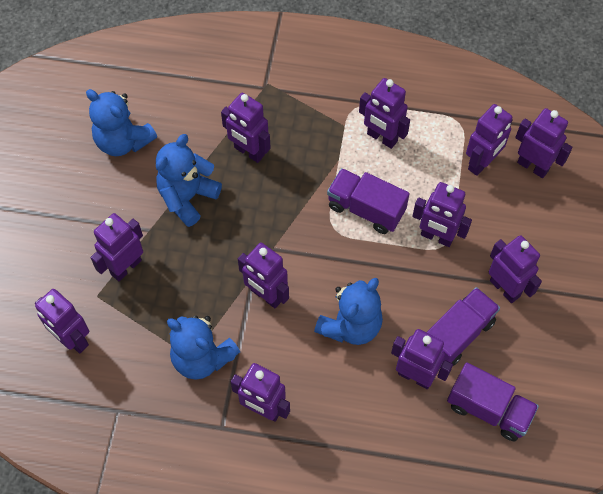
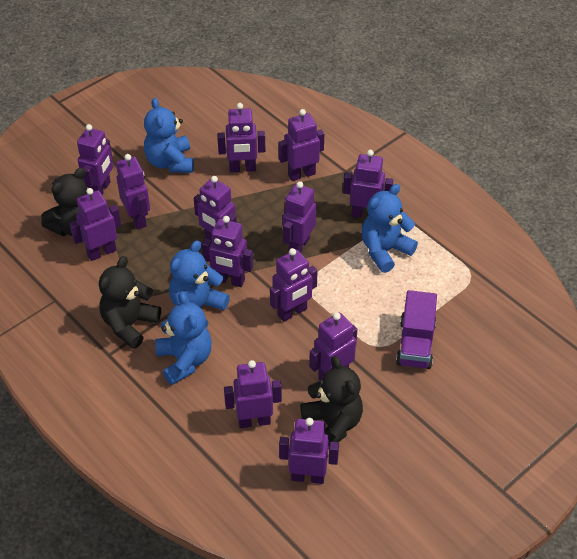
black teddy bear: none = 0 -> [41,168,88,236] [99,256,161,349] [300,356,363,449] = 3
purple robot: [35,289,89,354] [90,213,143,281] [221,93,271,163] [231,363,290,422] [238,243,289,308] [359,78,410,149] [391,329,453,389] [412,182,472,247] [466,104,513,176] [489,235,542,303] [515,108,573,178] = 11 -> [69,188,121,261] [77,124,113,195] [116,154,150,229] [194,176,237,241] [202,216,253,287] [217,103,265,172] [224,360,282,428] [270,248,318,322] [278,109,324,181] [279,418,339,484] [283,181,316,253] [309,312,357,380] [343,150,393,218] = 13
purple truck: [327,168,409,234] [426,287,500,367] [447,362,539,441] = 3 -> [396,290,437,369] = 1

